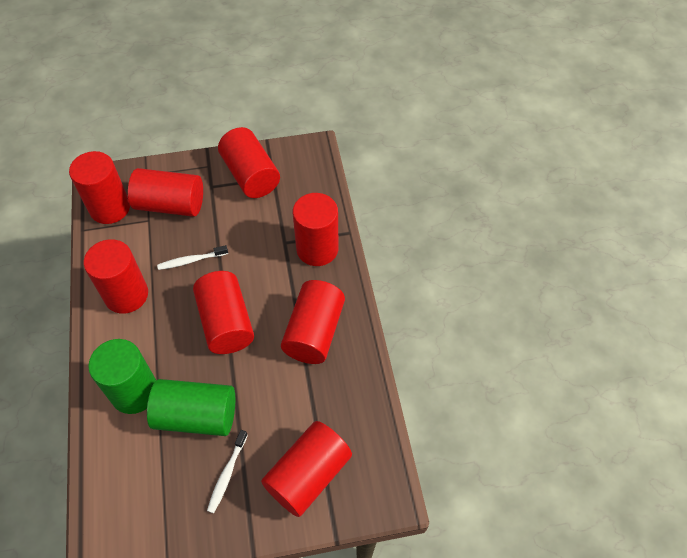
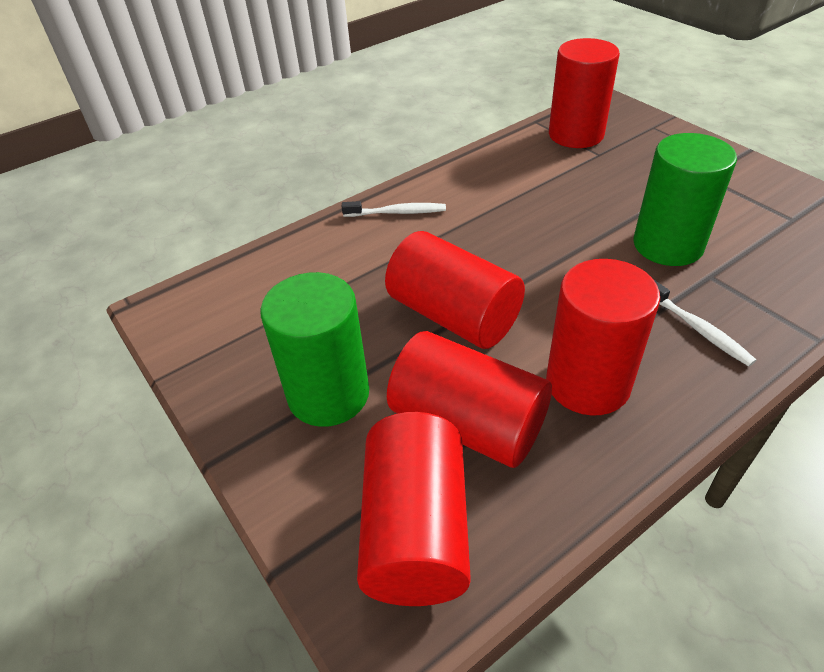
red cylinder: [69,151,130,224] [84,239,148,314] [128,168,203,217] [193,271,254,354] [218,127,280,198] [261,421,352,517] [281,280,345,364] [293,193,339,266] = 8 -> [357,412,471,606] [385,231,525,349] [387,331,552,468] [546,259,660,416] [549,38,620,148] = 5

